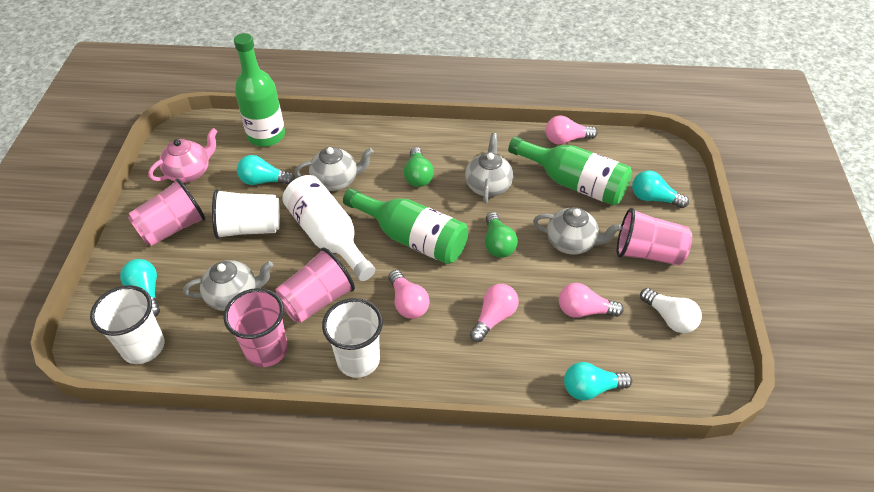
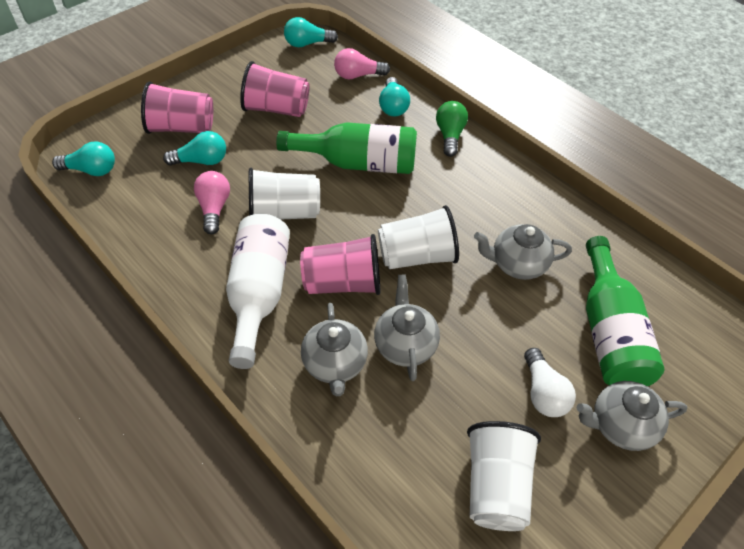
green bottle: [234,33,285,147] [343,188,468,264] [508,136,632,206] = 3 -> [276,122,417,174] [586,236,665,386] = 2
green light bulb: [404,147,434,187] [485,212,518,258] = 2 -> [436,101,468,157] = 1
pink cup: [128,178,206,246] [223,288,288,367] [275,247,355,323] [617,208,692,265] = 4 -> [141,82,213,134] [240,61,310,117] [300,234,380,295] = 3
pink light bulb: [388,270,429,319] [470,284,519,342] [546,116,598,144] [559,283,624,318] = 4 -> [194,171,230,234] [334,48,390,80] = 2
pink teapot: [148,128,218,183] = 1 -> none = 0

